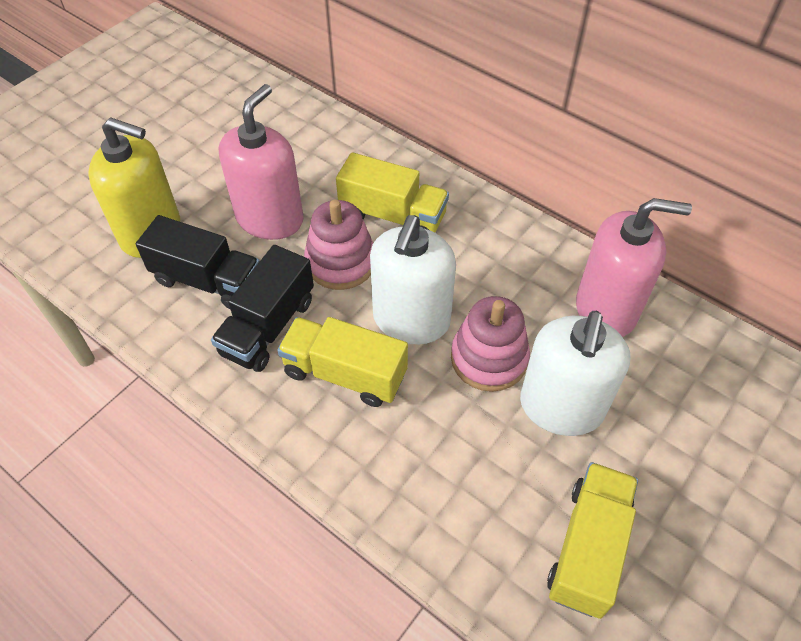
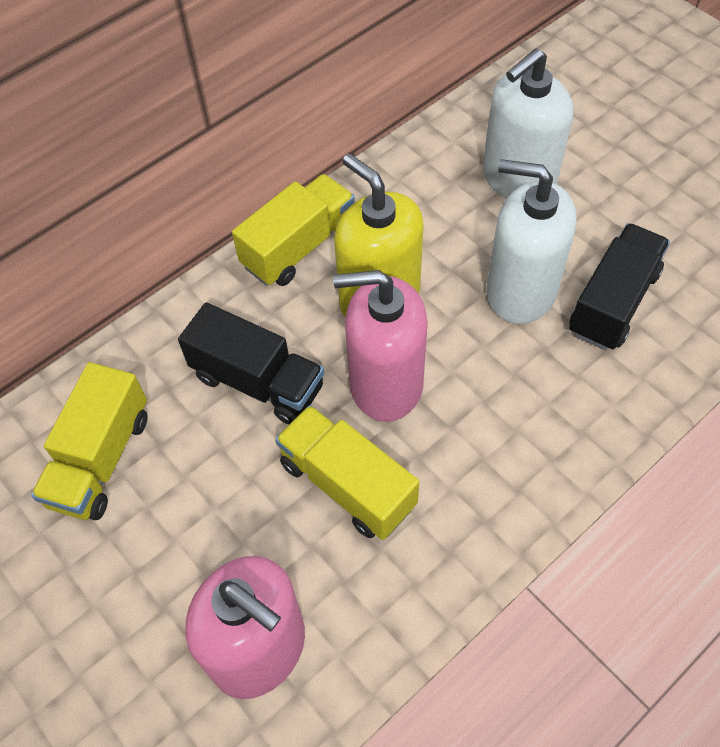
pink stacking toy: [304,200,373,290] [451,296,530,392] = 2 -> none = 0

